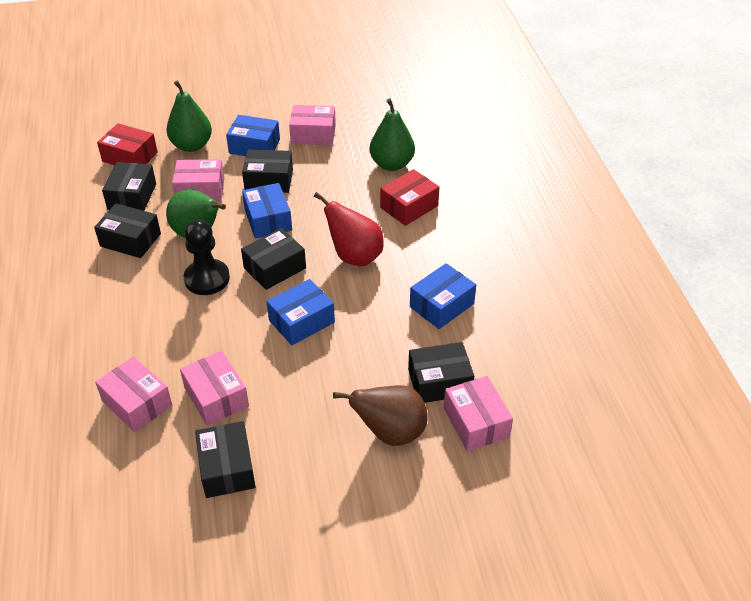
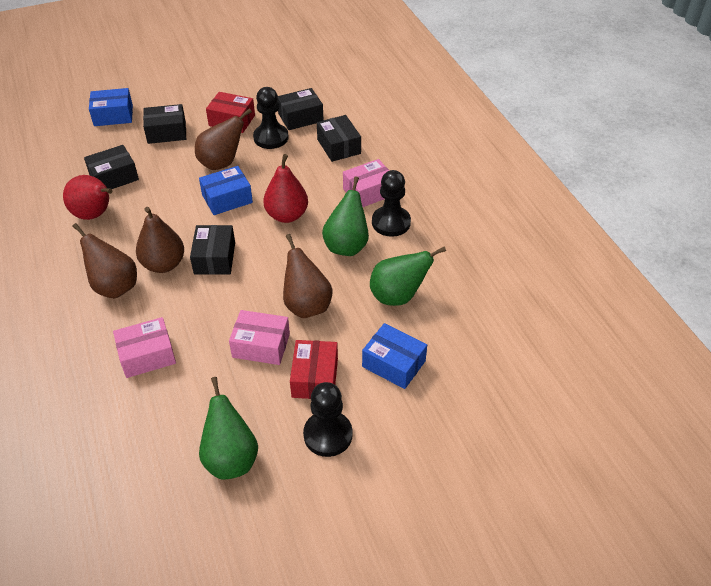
black box: [94,203,161,258] [102,162,156,211] [195,421,256,498] [241,228,306,290] [242,150,293,193] [408,342,474,403] = 6 -> [84,145,139,189] [143,104,186,144] [190,225,235,275] [277,88,323,130] [317,115,361,162] = 5
black pawn: [184,219,230,295] = 1 -> [253,87,289,149] [303,382,353,457] [372,170,411,237] = 3
blue box: [226,115,280,156] [242,183,292,239] [267,279,335,345] [410,263,476,329] = 4 -> [89,88,133,126] [199,166,253,215] [362,323,427,389] = 3
brown pear: [333,385,428,446] = 1 -> [73,223,137,298] [136,207,184,273] [195,109,252,170] [283,234,332,318] = 4
pink box: [95,356,172,432] [172,159,225,202] [180,351,249,426] [289,105,336,145] [443,376,513,451] = 5 -> [113,317,176,378] [229,310,290,365] [343,159,389,207] = 3
red pear: [314,192,384,266] = 1 -> [63,175,112,220] [263,154,308,223] = 2

